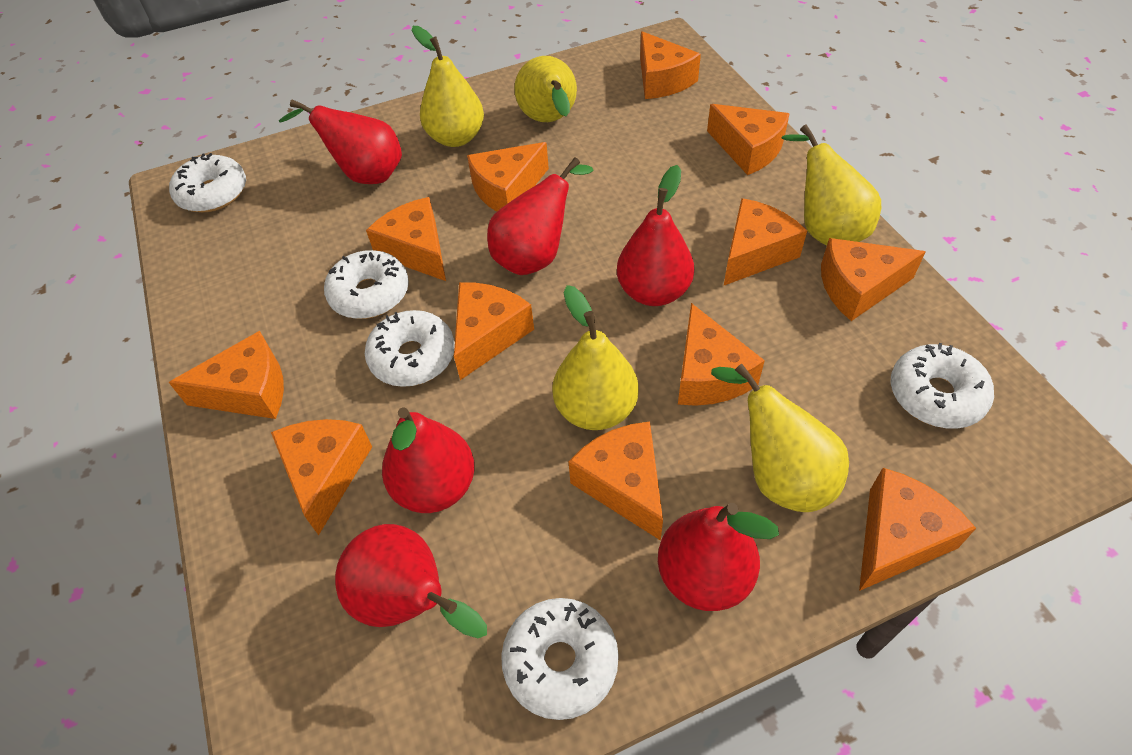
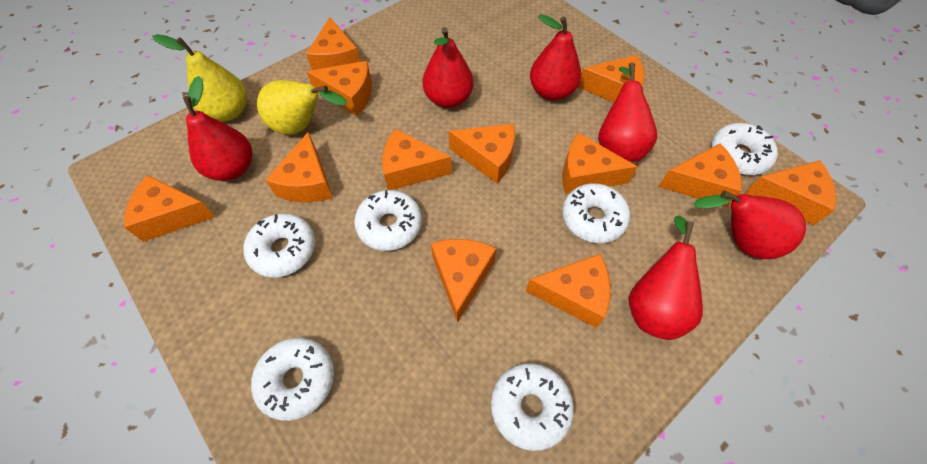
white donut: [169,153,246,212] [324,250,409,319] [365,310,455,387] [501,598,619,720] [891,343,994,429] = 5 -> [243,213,315,278] [251,338,334,421] [354,190,422,251] [491,363,574,451] [562,183,630,243] [711,123,778,175] = 6
yellow pear: [412,26,484,147] [514,56,577,122] [552,285,639,430] [711,364,849,512] [782,124,881,246] = 5 -> [152,34,247,121] [257,80,348,135] = 2

